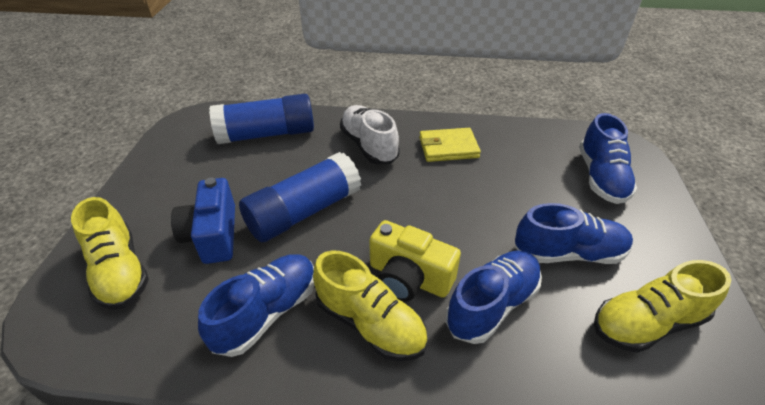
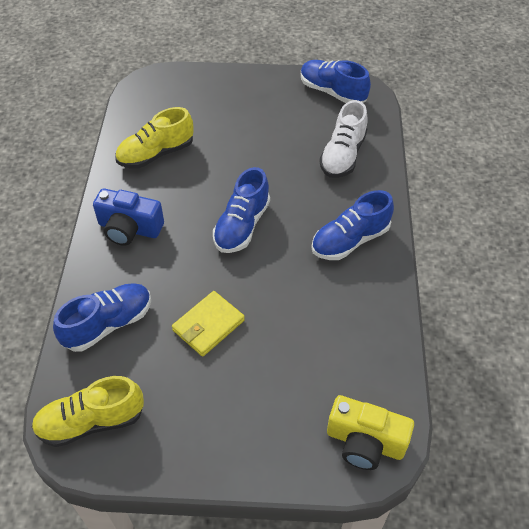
blue glue stick: [209,94,314,144] [239,152,361,242] = 2 -> none = 0
yellow shoe: [71,197,149,310] [313,250,428,361] [594,260,731,353] = 3 -> [32,376,144,447] [115,107,193,169] = 2

